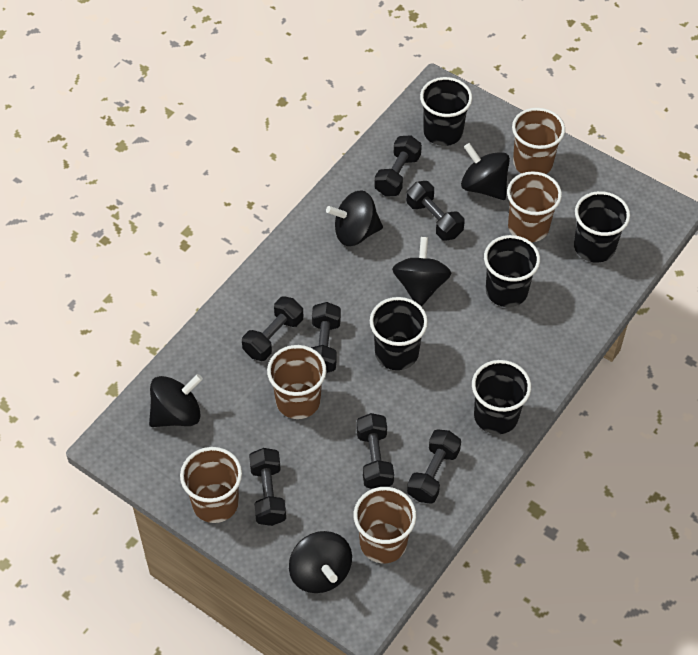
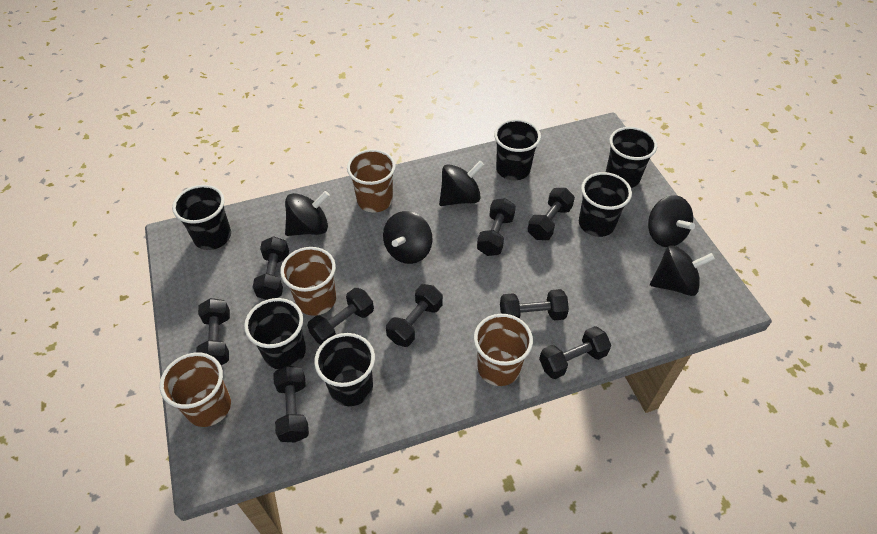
black cup: [370,297,428,370] [420,77,472,146] [472,360,531,434] [484,235,540,307] [574,191,630,263] = 5 -> [172,185,231,250] [244,298,306,369] [314,333,375,406] [494,119,541,180] [579,172,632,237] [606,127,657,188] = 6
black dumbbell: [242,296,303,361] [249,448,286,526] [311,302,341,373] [357,413,394,489] [374,135,422,196] [406,181,465,241] [407,429,461,504] = 7 -> [196,298,230,365] [253,236,289,300] [273,366,309,442] [307,288,374,345] [386,284,443,347] [477,198,516,256] [500,289,569,320] [527,188,575,240] [539,326,611,379] = 9
brown cup: [180,447,242,523] [267,345,327,419] [354,487,417,563] [507,172,562,242] [512,108,565,174] = 5 -> [160,353,231,427] [280,247,336,316] [347,149,396,213] [474,314,533,386] = 4

